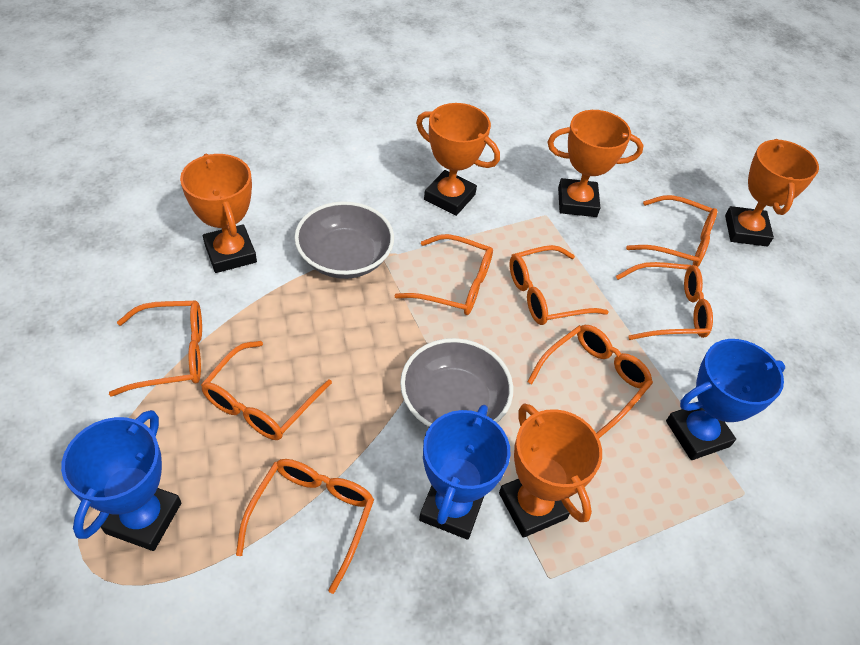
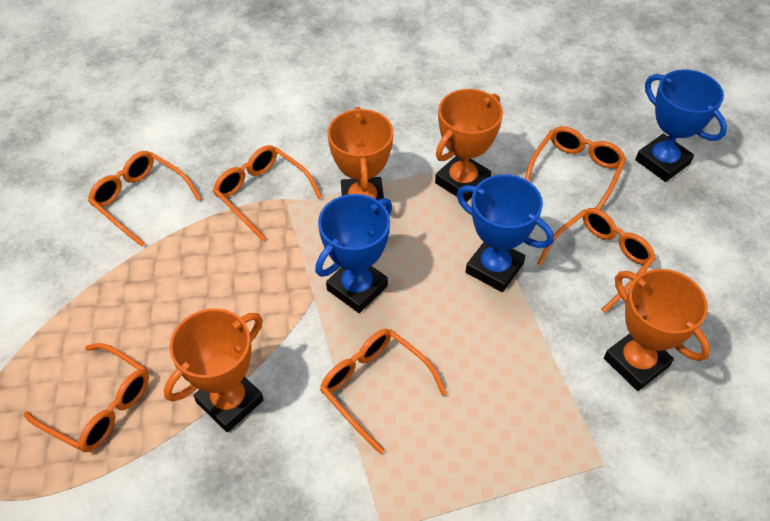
grey bowl: [294,201,394,279] [400,338,513,427] = 2 -> none = 0
orange glasses: [109,301,202,397] [201,341,332,440] [236,459,374,594] [394,234,493,315] [509,245,609,325] [527,325,653,438] [616,262,713,340] [626,195,717,267] = 8 -> [24,343,149,452] [88,151,202,247] [213,145,322,241] [320,329,447,454] [525,126,626,210] [537,208,656,313] = 6
orange trophy: [180,153,257,273] [416,103,500,216] [499,403,602,538] [548,110,643,217] [725,139,819,246] = 5 -> [164,308,264,432] [327,107,393,207] [435,89,503,202] [604,269,710,391] = 4

